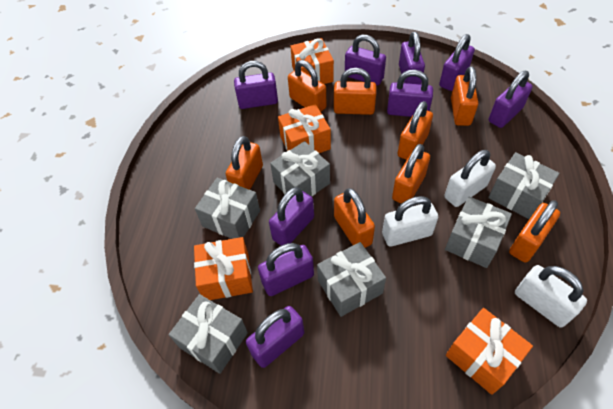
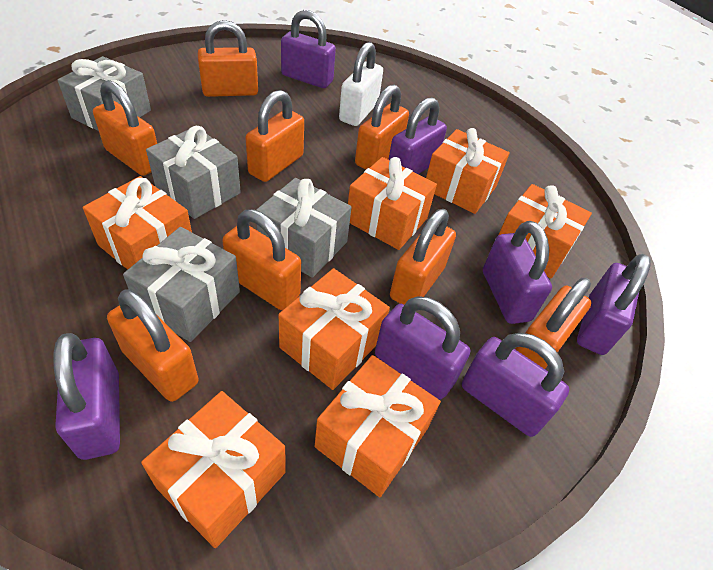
grey gift: [169,294,248,374] [195,178,260,239] [270,141,330,196] [317,242,386,317] [445,197,512,268] [488,152,560,219] = 6 -> [58,56,151,131] [123,227,240,342] [146,126,241,219] [256,178,352,278] = 4
orange gift: [194,237,253,300] [278,104,331,153] [290,38,334,84] [446,308,533,395] = 4 -> [83,176,192,270] [141,391,286,548] [279,268,390,390] [315,355,441,497] [348,157,437,250] [426,128,510,214] [499,184,592,279] = 7
purple padlock: [234,61,278,109] [246,306,304,368] [258,243,314,296] [269,187,314,245] [345,35,386,85] [387,70,433,117] [399,32,425,85] [439,34,475,91] [489,71,533,128] = 9 -> [54,333,120,460] [281,10,336,88] [375,296,470,400] [388,97,447,174] [462,333,569,437] [483,221,552,324] [577,254,651,355] = 7
white padlock: [382,196,438,247] [444,150,496,207] [515,265,587,327] = 3 -> [339,42,383,126] = 1

